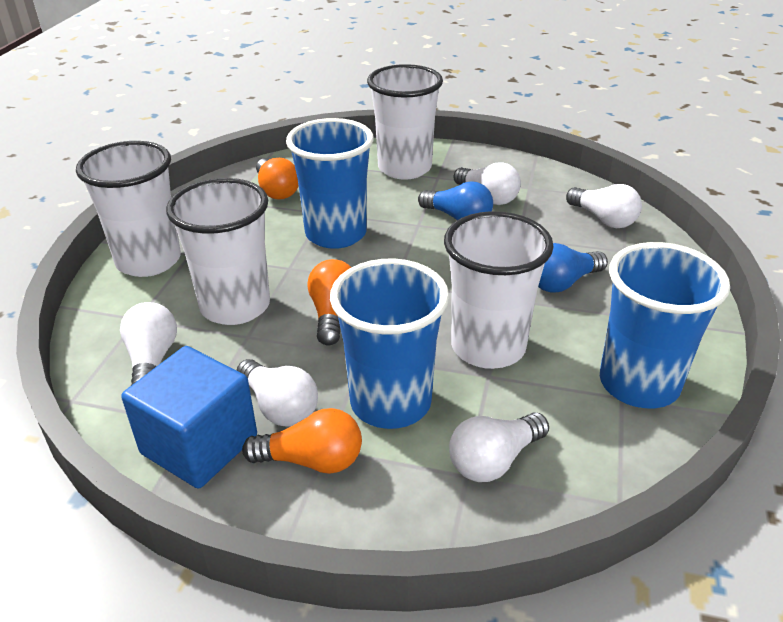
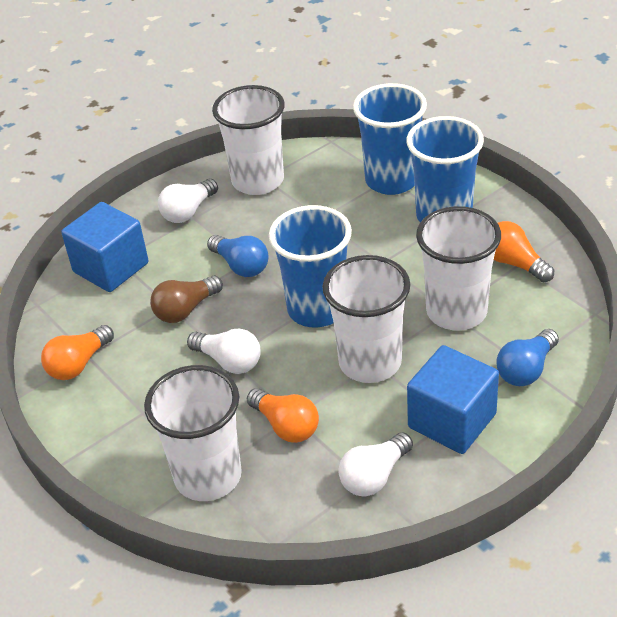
blue cube: [121,346,257,489] = 1 -> [61,202,149,292] [407,345,499,454] = 2
brown light bulb: none = 0 -> [150,276,223,323] = 1
white light bulb: [120,302,177,385] [236,359,318,427] [449,412,549,482] [454,162,521,205] [566,184,642,228] = 5 -> [158,179,218,223] [187,329,261,374] [338,432,413,497] = 3

